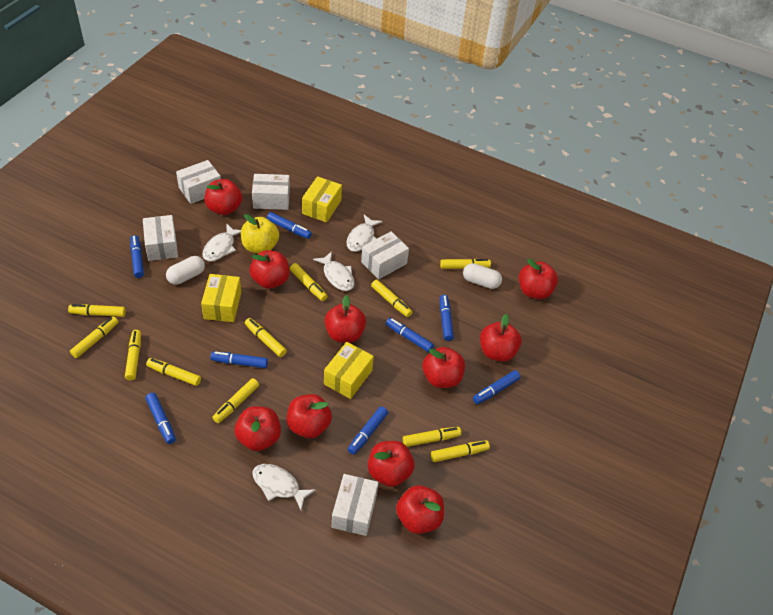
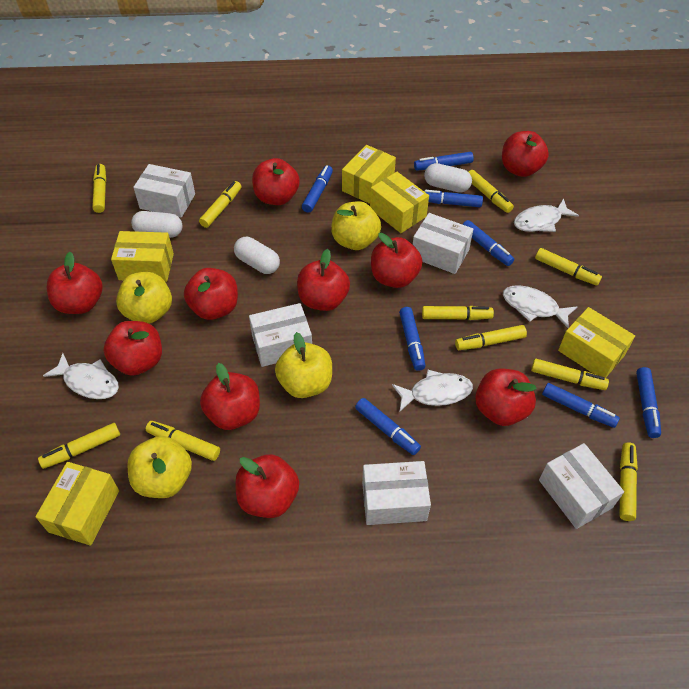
white capsule: [166,256,205,285] [463,263,502,289] = 2 -> [131,211,183,238] [234,237,280,274] [424,163,472,193] = 3
yellow apple: [241,214,279,254] = 1 -> [116,272,172,324] [127,436,192,498] [275,332,332,398] [331,201,381,250] = 4
yellow box: [201,274,241,322] [302,176,342,223] [324,342,374,399] = 3 -> [35,462,119,546] [111,231,174,282] [342,145,396,204] [370,172,429,233] [558,307,635,378] = 5
yellow marker: [68,304,126,317] [70,316,118,358] [125,330,141,381] [146,358,201,386] [212,378,259,423] [245,318,287,357] [290,263,328,301] [371,279,412,317] [403,427,461,447] [431,440,490,462] [440,259,491,269] = 11 -> [38,423,120,469] [92,164,106,213] [146,421,220,461] [199,181,242,228] [422,306,494,320] [455,325,527,350] [469,170,514,213] [531,359,609,390] [535,248,602,285] [619,442,638,521] = 10

